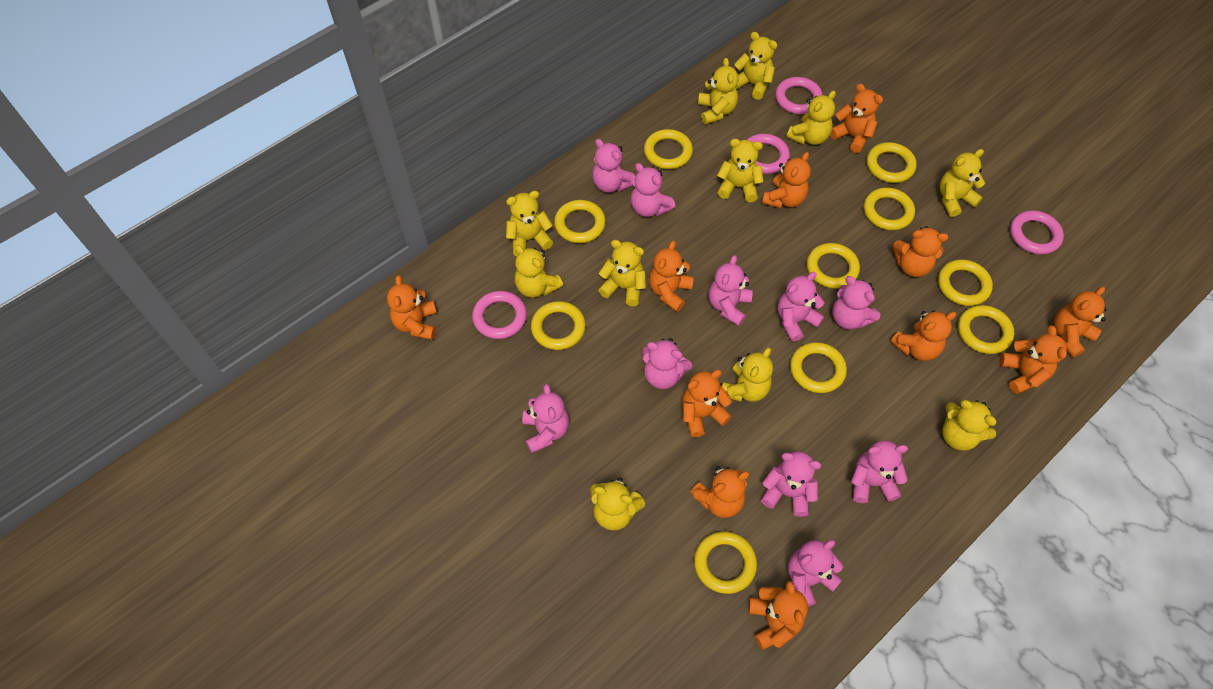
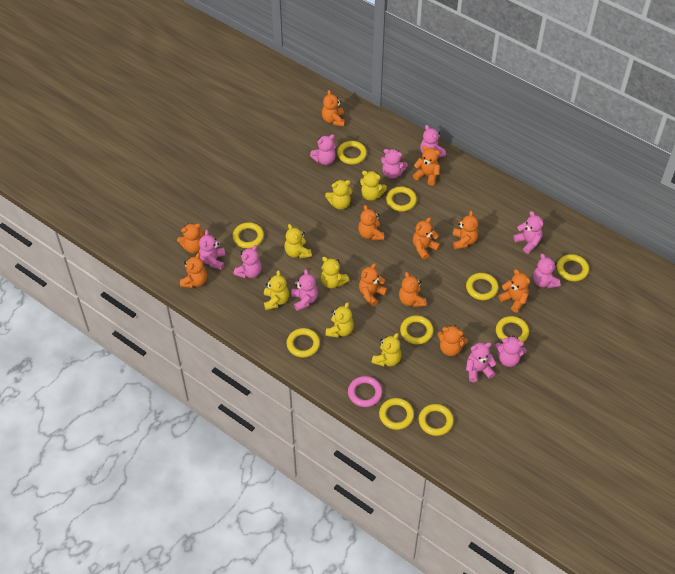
pink ring: [472,291,527,339] [747,134,790,174] [775,77,822,114] [1010,210,1064,255] = 4 -> [348,376,382,407] = 1
yellow teddy bear: [506,191,553,256] [515,245,563,298] [590,478,645,530] [598,240,646,306] [698,58,739,124] [717,139,764,202] [722,347,773,402] [734,32,777,100] [786,91,836,145] [940,149,985,217] [942,400,997,451] = 11 -> [264,270,289,310] [284,224,312,259] [321,257,349,288] [325,180,353,210] [326,302,354,338] [360,171,387,201] [372,333,402,367] = 7

